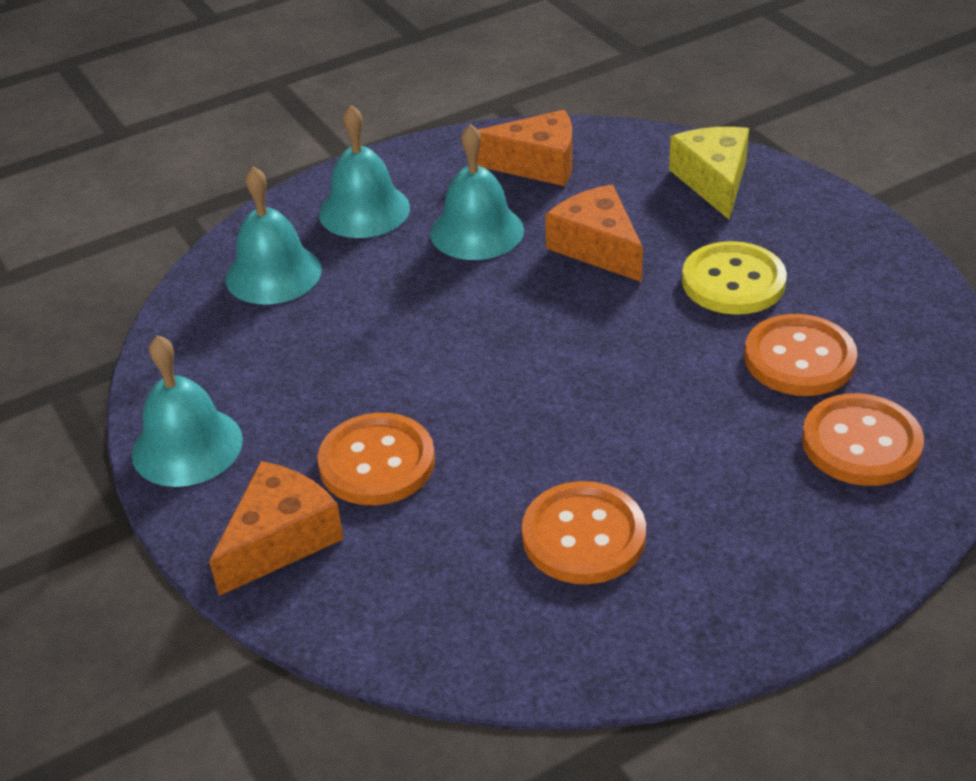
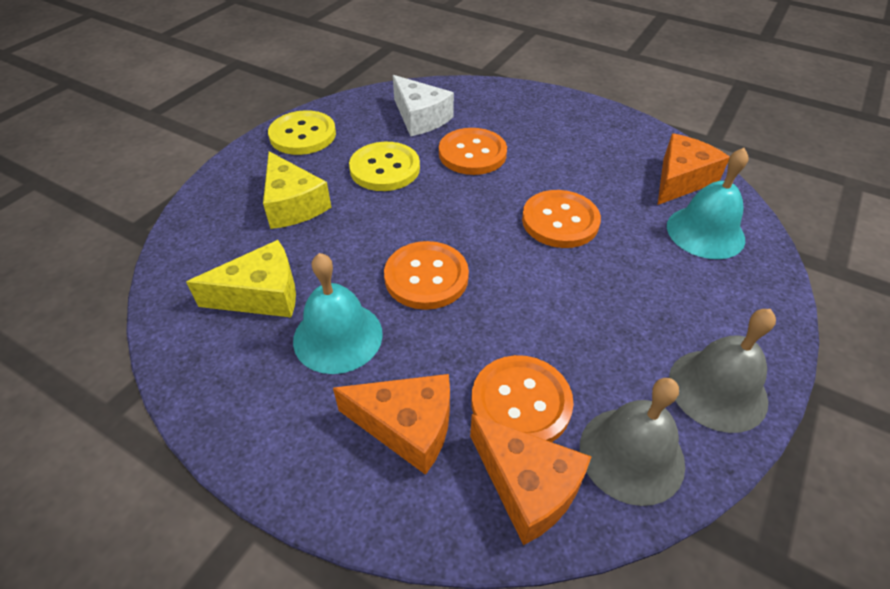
grey bell: none = 0 -> [580,378,685,506] [669,309,776,433] = 2
turquoise bell: [132,335,243,487] [225,166,322,304] [319,105,410,238] [430,124,524,260] = 4 -> [293,253,383,374] [667,148,749,259] = 2
white cheese: none = 0 -> [393,75,454,136] = 1
yellow button: [682,241,787,315] = 1 -> [268,110,336,155] [349,142,420,191] = 2
yellow cheese: [669,127,749,220] = 1 -> [186,240,296,317] [263,151,331,229] = 2

